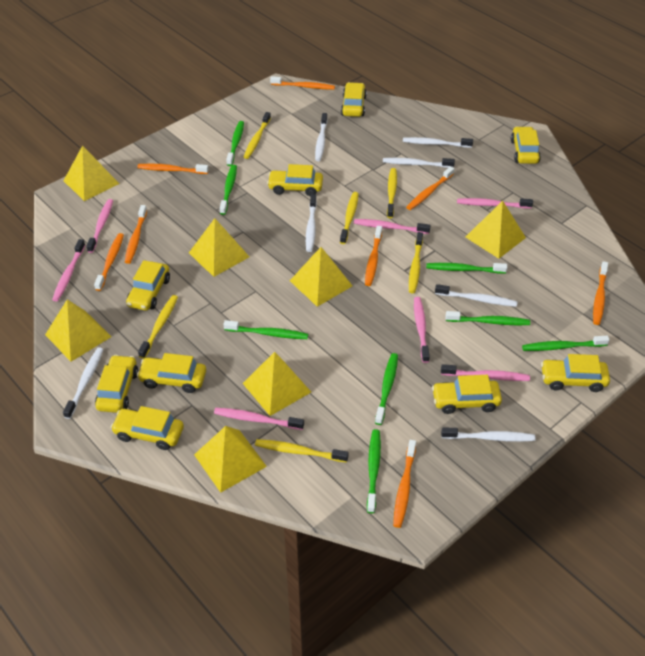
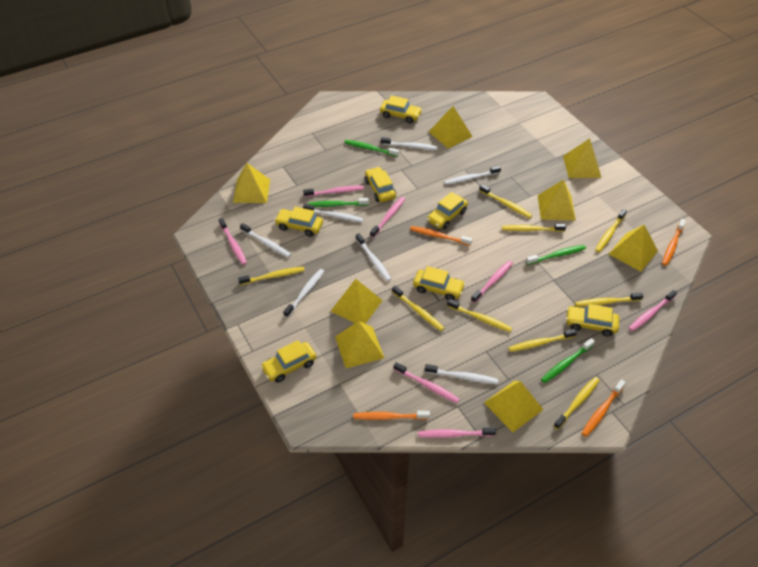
green toothbrush: [220,165,237,215] [223,320,308,339] [226,121,244,166] [367,429,381,513] [375,353,398,425] [426,263,508,273] [446,311,530,325] [522,336,610,351] = 8 -> [308,198,369,207] [344,140,399,157] [526,245,586,265] [541,338,595,383] = 4
orange toothbrush: [94,233,124,291] [125,205,147,264] [137,164,209,174] [270,76,335,90] [365,226,382,286] [393,440,416,528] [406,166,454,210] [593,261,608,325] = 8 -> [353,411,430,420] [410,226,472,246] [582,379,626,437] [662,219,686,266] = 4
yellow car: [95,355,138,413] [110,406,184,450] [126,260,170,311] [137,353,206,393] [267,164,323,196] [341,82,367,117] [432,375,502,414] [511,126,541,164] [541,354,610,392] = 9 -> [260,340,316,383] [274,207,323,237] [365,167,396,202] [380,95,422,124] [413,266,465,300] [427,192,468,229] [566,304,619,337] = 7
yellow pyramid: [45,299,111,362] [63,145,119,201] [189,218,249,277] [194,426,267,493] [242,352,311,416] [290,247,352,307] [466,201,526,259] = 7 -> [233,163,270,203] [331,279,383,324] [335,321,384,368] [429,106,473,149] [484,381,544,432] [537,179,576,220] [563,138,602,178] [609,225,658,272] = 8
yellow toothbrush: [138,295,178,359] [244,112,271,159] [255,439,349,463] [340,192,359,244] [387,168,397,218] [409,232,423,293] = 6 -> [238,267,305,285] [392,285,444,331] [447,299,512,332] [479,184,532,218] [502,224,566,232] [508,329,577,352] [554,377,600,429] [575,292,643,307] [595,209,627,252] = 9

